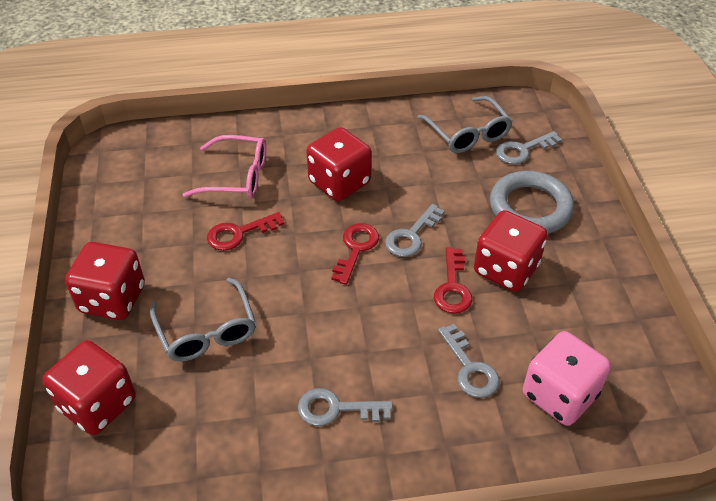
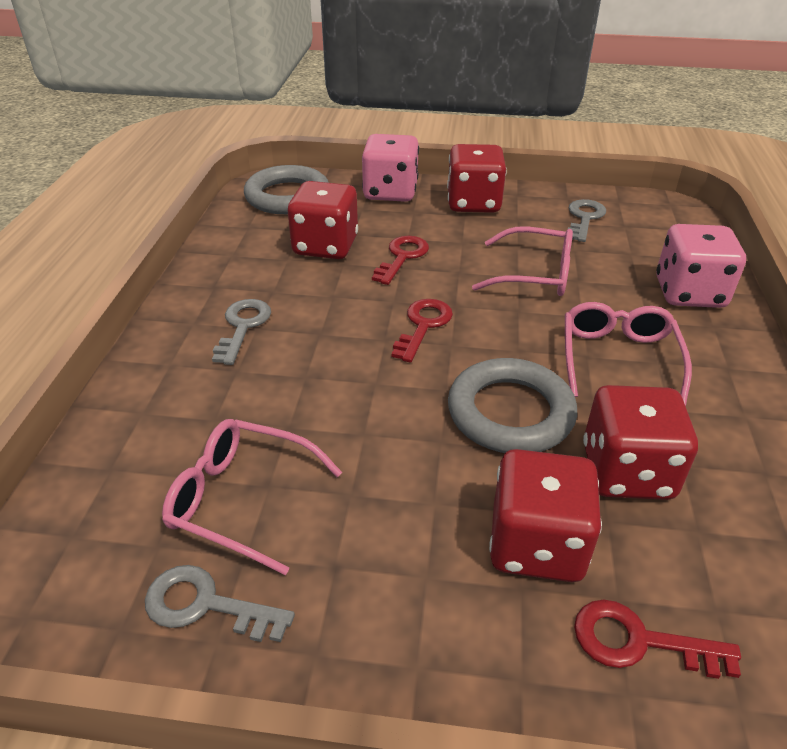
grey glasses: [150,277,256,362] [418,96,512,153] = 2 -> none = 0
grey key: [298,388,393,426] [385,204,445,257] [438,324,500,398] [496,131,562,165] = 4 -> [145,565,295,642] [212,299,271,365] [568,199,606,242] = 3
grey ring: [490,171,574,234] = 1 -> [244,165,329,214] [448,358,577,453] = 2
pink dice: [523,331,611,426] = 1 -> [362,134,419,202] [656,224,746,308] = 2
pink glasses: [183,135,266,198] = 1 -> [162,419,342,575] [472,227,573,296] [565,302,692,406] = 3

